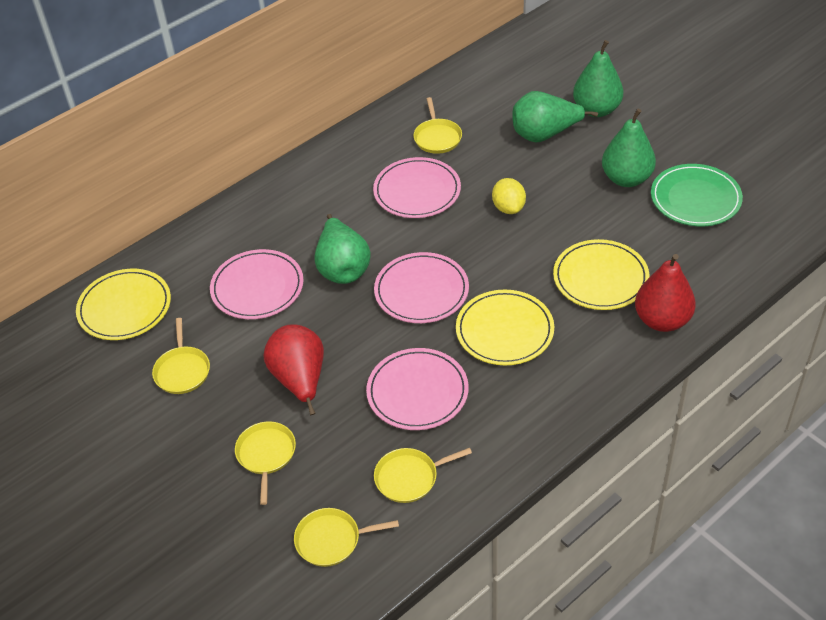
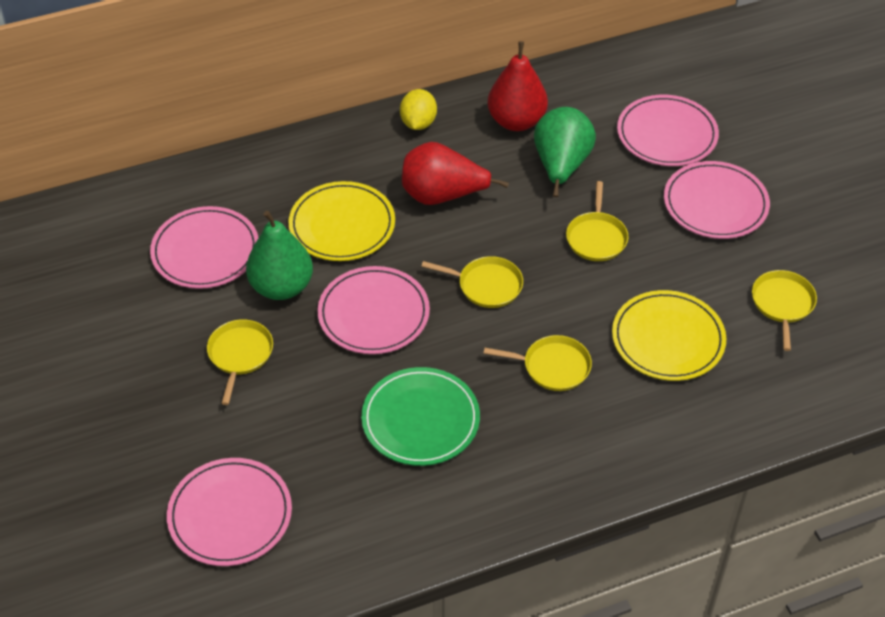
green pear: [314,214,371,284] [512,91,598,142] [573,40,623,117] [602,109,656,187] = 4 -> [246,211,313,300] [534,107,596,197] = 2
pink plate: [210,249,304,319] [366,348,469,430] [373,157,461,218] [374,252,469,323] = 4 -> [150,206,258,289] [167,458,292,566] [318,266,430,354] [617,95,719,166] [664,161,770,239] = 5
yellow plate: [76,269,171,340] [456,290,554,365] [553,239,649,310] = 3 -> [288,181,395,261] [612,290,726,381] = 2

